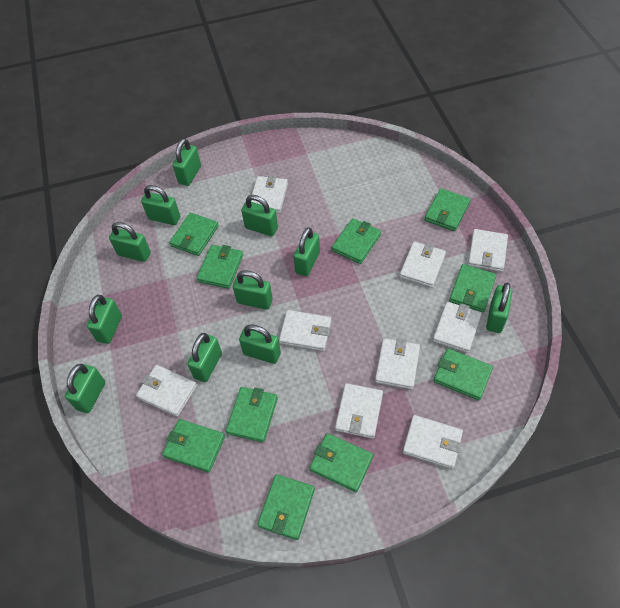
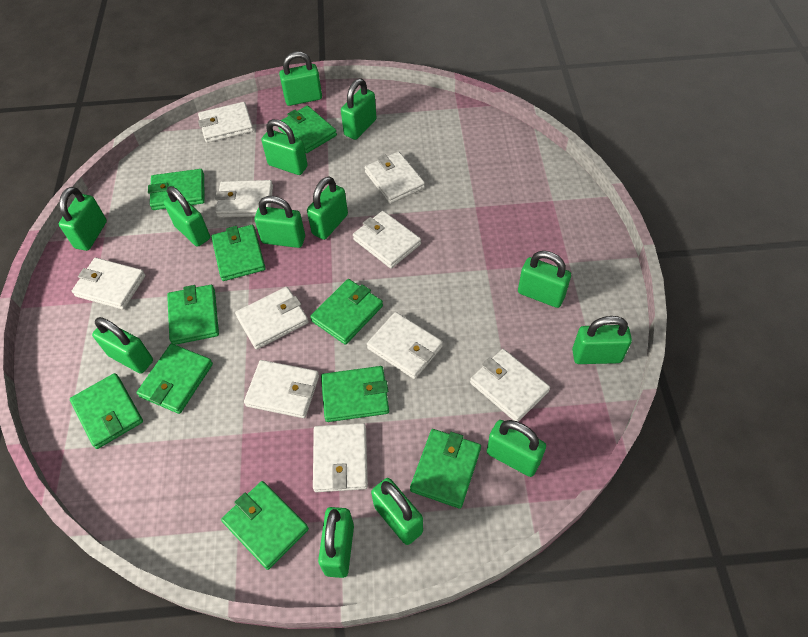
green padlock: [65,364,106,413] [87,295,122,344] [109,222,151,262] [141,185,180,225] [173,138,201,186] [188,333,222,382] [233,270,273,310] [239,324,281,364] [241,195,278,236] [293,227,320,276] [486,283,513,333] = 11 -> [59,187,107,251] [92,317,153,374] [164,186,210,247] [254,196,305,248] [261,119,308,175] [279,52,322,106] [307,177,348,240] [318,507,354,578] [341,79,377,140] [371,478,423,545] [487,420,546,477] [518,251,571,308] [572,316,632,364] = 13
white wallet: [136,365,197,417] [251,175,288,213] [279,310,331,351] [335,383,383,439] [375,338,420,390] [399,241,446,288] [403,415,463,469] [433,302,482,353] [468,229,508,272] = 9 -> [72,258,146,310] [198,102,254,143] [215,180,273,218] [235,287,309,349] [244,360,319,418] [313,423,368,492] [353,211,421,269] [365,151,425,204] [367,312,443,379] [470,349,550,422] = 10

